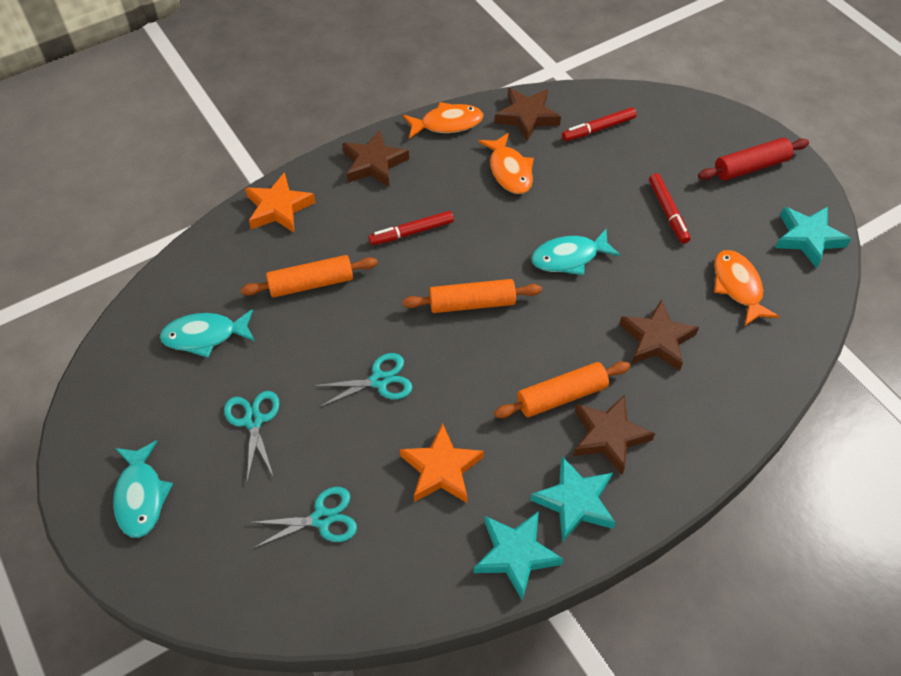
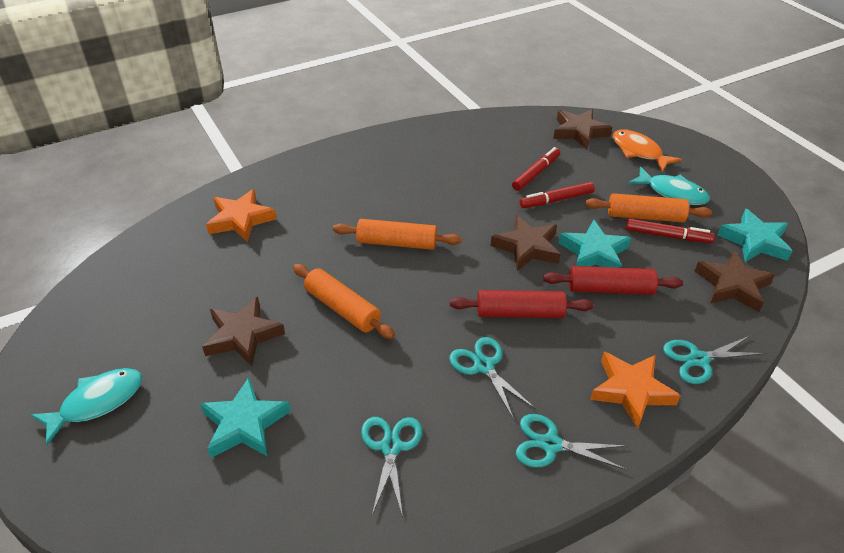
orange fish: [403,102,483,139] [478,133,534,194] [714,250,780,326] = 3 -> [613,129,682,172] = 1
red rolling pin: [698,138,809,181] = 1 -> [450,290,594,318] [543,266,683,295] = 2
turquoise fish: [113,440,173,538] [160,309,255,358] [531,229,620,275] = 3 -> [31,368,142,445] [628,167,710,205] = 2
turquoise scissors: [224,391,280,482] [249,487,357,548] [313,353,413,408] = 3 -> [361,417,422,517] [449,337,536,420] [516,414,627,470] [663,336,766,384] = 4

